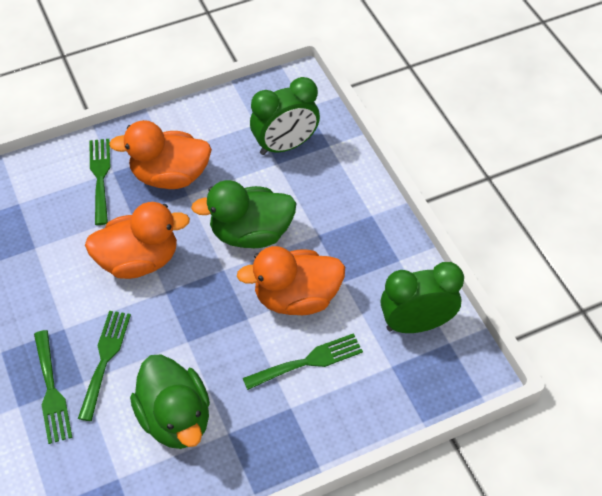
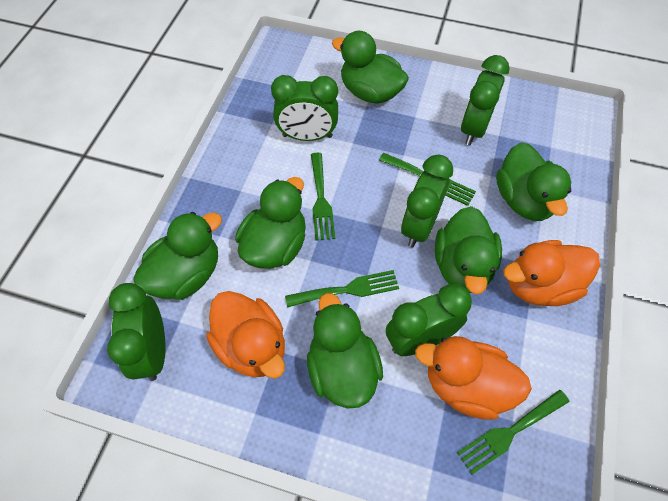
green clock: [250,77,320,155] [381,262,464,333] = 2 -> [107,283,166,381] [271,75,338,141] [386,284,472,356] [401,155,453,247] [461,55,510,145] = 5
green duck: [130,355,210,449] [191,180,296,248] = 2 -> [133,212,222,300] [235,177,306,269] [307,293,383,408] [332,31,409,104] [435,206,502,295] [496,142,571,221] = 6

